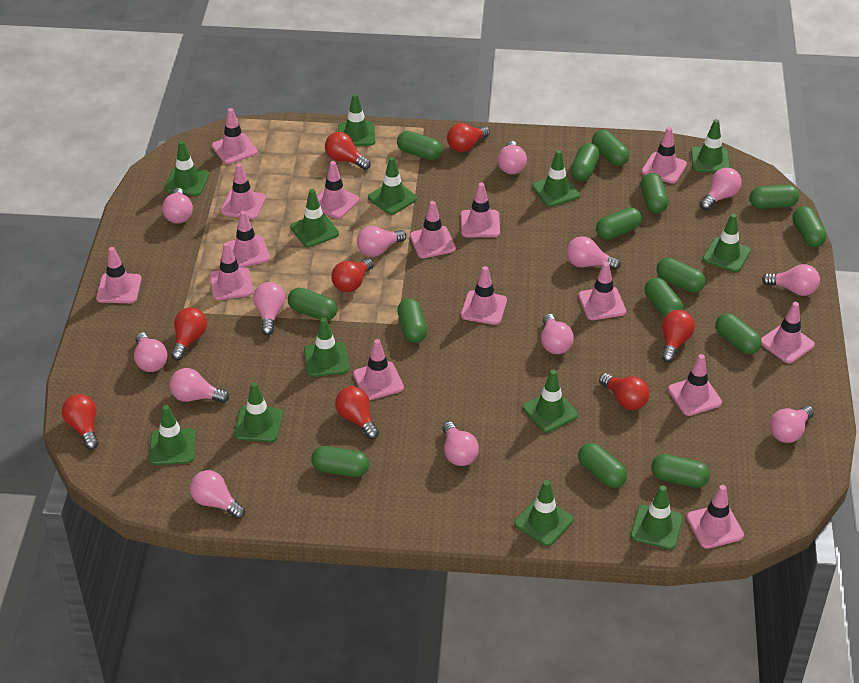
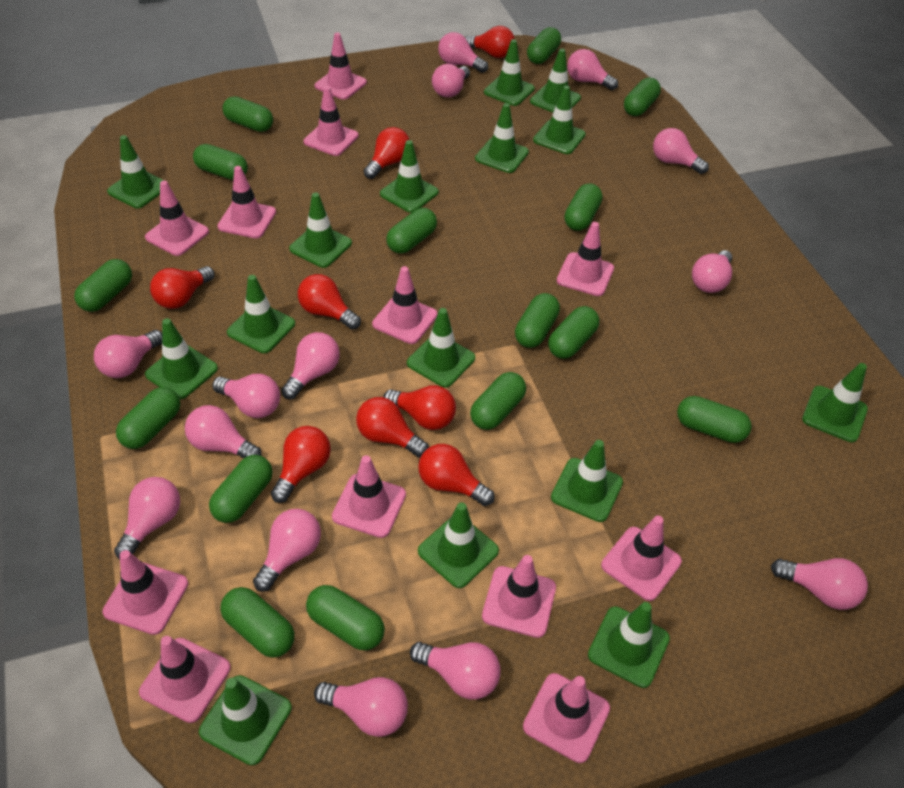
green traffic cone: [149,405,195,465] [164,141,209,196] [234,382,283,442] [290,189,339,247] [304,318,349,377] [338,93,375,146] [368,157,417,215] [514,480,573,546] [523,370,578,433] [532,150,580,207] [631,485,683,549] [691,119,730,173] [703,214,751,272] = 13 -> [107,135,165,209] [145,318,218,399] [199,675,292,766] [227,275,295,353] [289,192,352,268] [380,140,439,213] [407,308,475,388] [418,502,499,588] [475,103,529,173] [484,39,535,106] [530,48,581,113] [533,85,586,154] [551,440,623,522] [588,602,670,688] [802,363,868,442] = 15
pink light bulb: [134,332,168,372] [162,188,193,224] [169,368,229,403] [190,470,245,519] [253,282,285,335] [357,226,406,257] [442,421,479,466] [498,140,527,174] [541,314,574,354] [567,236,621,270] [700,168,742,210] [762,264,820,296] [770,406,814,443] = 13 -> [94,330,162,378] [114,477,180,560] [185,405,262,458] [212,374,280,418] [253,509,321,592] [281,332,340,399] [314,677,408,737] [410,642,500,700] [432,64,470,98] [438,32,488,73] [567,49,618,90] [653,128,709,174] [692,250,732,293] [771,558,868,610] = 14
pink traffic cone: [96,247,142,303] [209,242,253,300] [212,108,258,164] [221,163,266,219] [228,211,270,268] [317,161,359,219] [353,339,404,400] [410,201,456,258] [461,183,500,237] [461,266,507,325] [578,262,626,320] [641,127,687,184] [668,354,722,416] [687,485,744,549] [761,302,815,363] = 15 -> [102,550,188,635] [139,636,231,723] [145,181,209,256] [217,166,276,238] [304,86,359,156] [315,33,367,100] [332,455,406,538] [372,266,438,344] [482,555,556,638] [523,673,610,763] [557,222,614,296] [601,516,682,601] = 12

